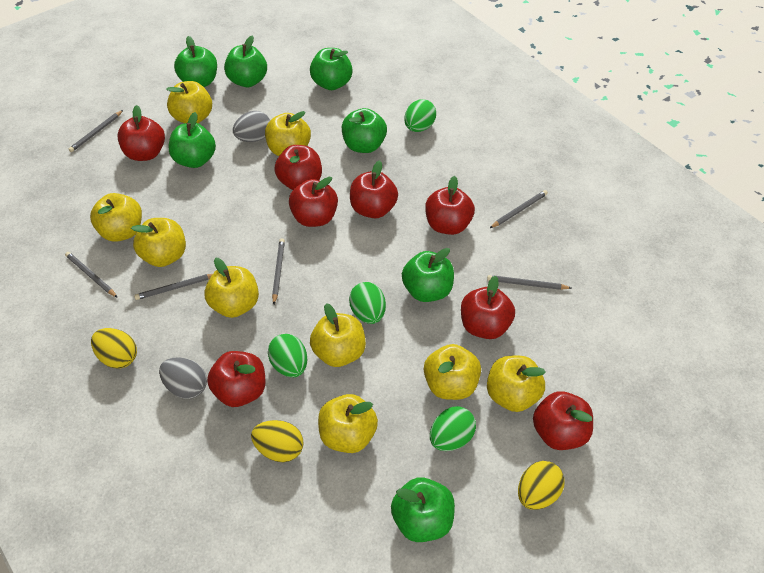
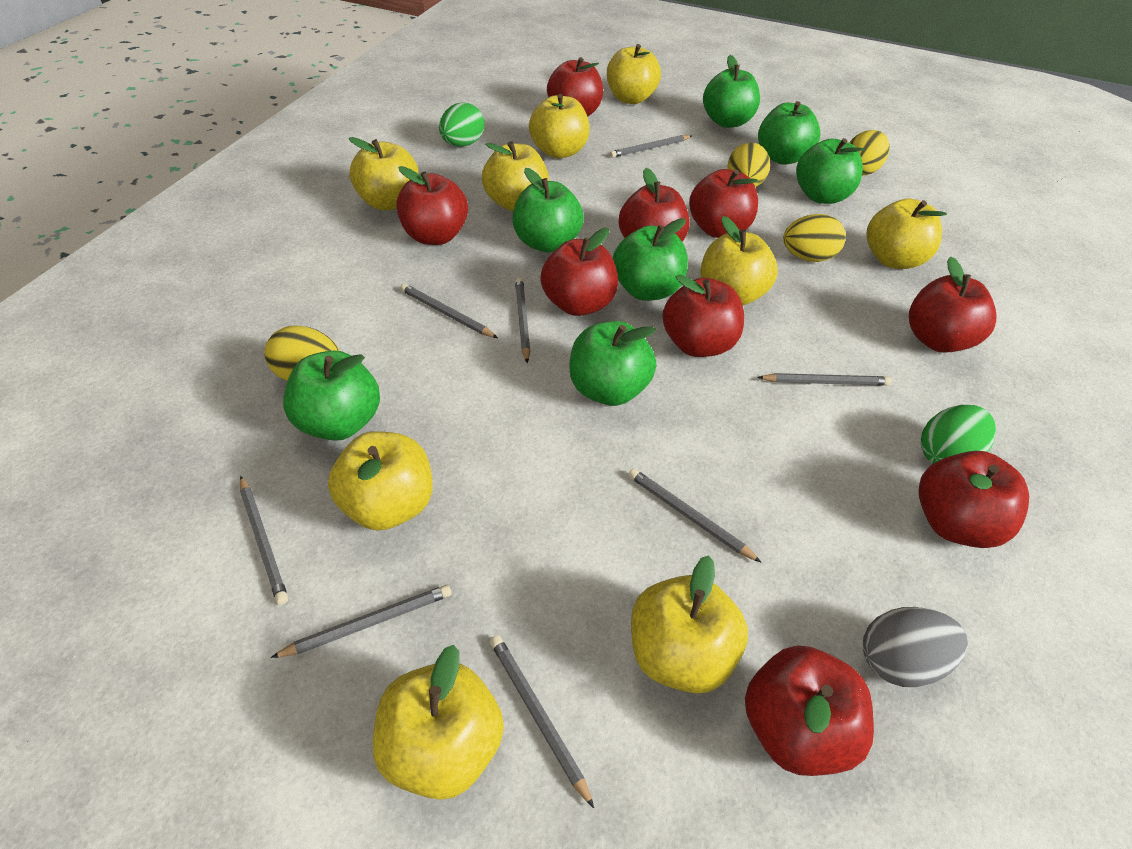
green egg: [268,334,307,377] [349,282,386,324] [404,99,436,132] [430,406,476,451] = 4 -> [439,102,484,147] [921,405,996,464] = 2
grey egg: [159,357,207,399] [233,111,270,142] = 2 -> [863,607,968,687] = 1
grey pencil: [65,252,118,298] [69,110,123,152] [134,274,212,300] [272,238,285,304] [487,275,571,290] [490,190,548,228] = 6 -> [240,476,288,605] [271,585,452,658] [400,283,498,338] [490,635,594,808] [515,277,530,363] [610,135,692,158] [628,469,761,562] [757,373,892,386] = 8
red apple: [117,105,165,161] [207,351,266,407] [274,145,322,190] [289,176,338,227] [350,160,398,218] [425,176,475,235] [461,276,515,339] [533,392,593,450] = 8 -> [396,166,468,245] [540,228,618,316] [547,57,603,117] [619,168,690,242] [662,274,744,357] [689,169,758,238] [745,646,874,776] [909,257,997,353] [919,451,1029,548] = 9
yellow egg: [91,328,137,369] [251,420,304,462] [518,461,565,510] = 3 -> [265,326,340,381] [727,143,770,187] [783,214,846,262] [849,130,890,175] = 4

